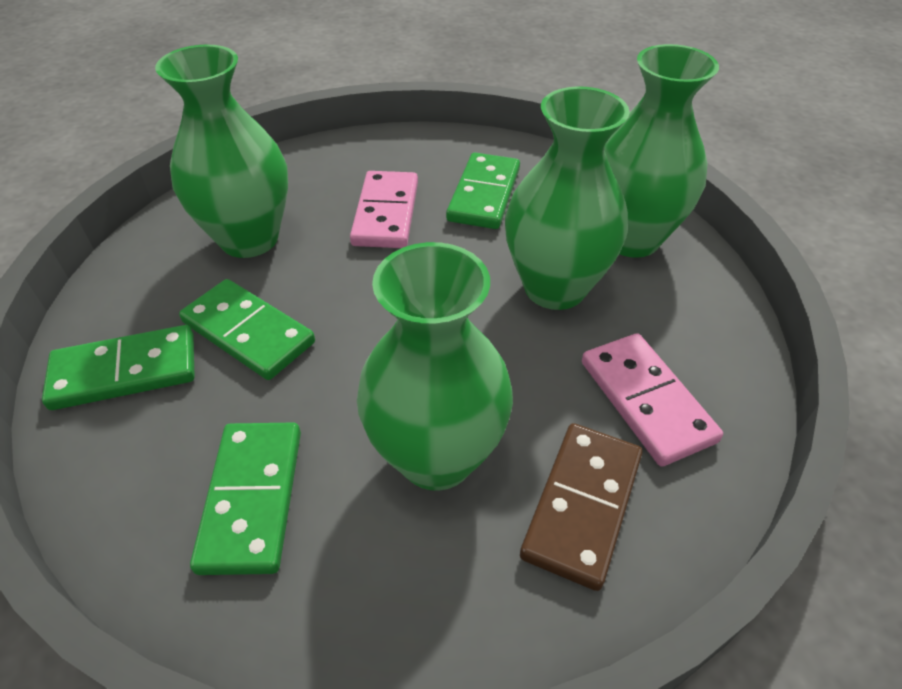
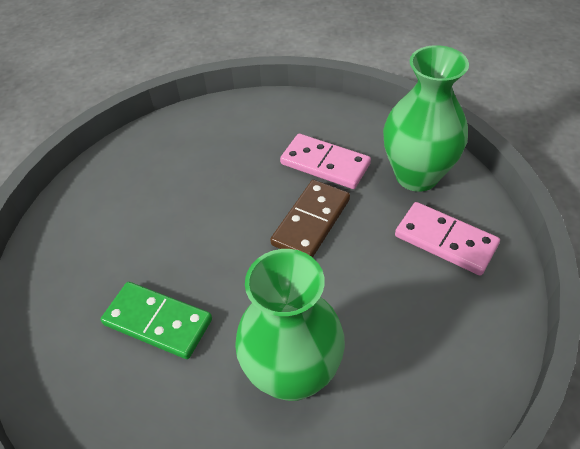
green domino: [42,325,195,410] [179,279,315,380] [190,423,301,575] [446,153,520,229] = 4 -> [101,282,212,359] = 1
green vase: [155,44,288,258] [357,242,513,491] [505,86,630,310] [604,44,719,258] = 4 -> [235,249,345,401] [383,45,469,192] = 2

